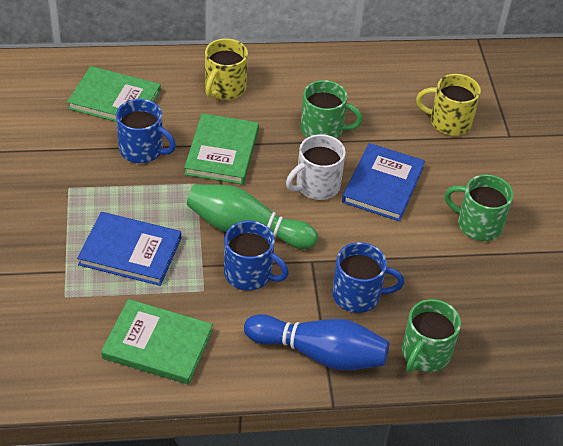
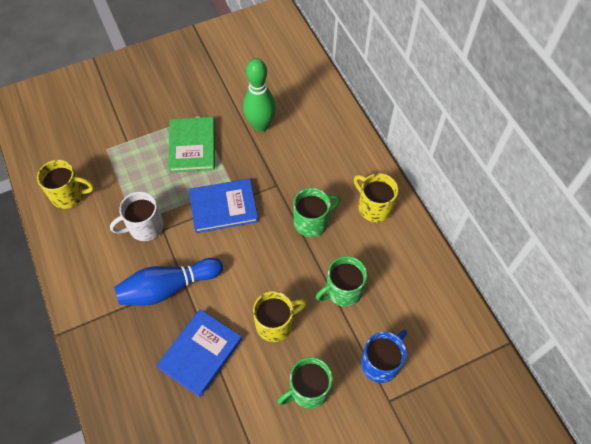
blue mug: [116,99,176,163] [224,221,289,291] [332,242,404,313] = 3 -> [361,330,407,383] = 1
green book: [67,66,161,122] [101,299,213,384] [184,113,259,185] = 3 -> [168,117,215,173] = 1
yellow mug: [205,38,248,100] [416,74,481,136] = 2 -> [37,160,94,209] [253,291,307,342] [354,173,398,222] = 3

